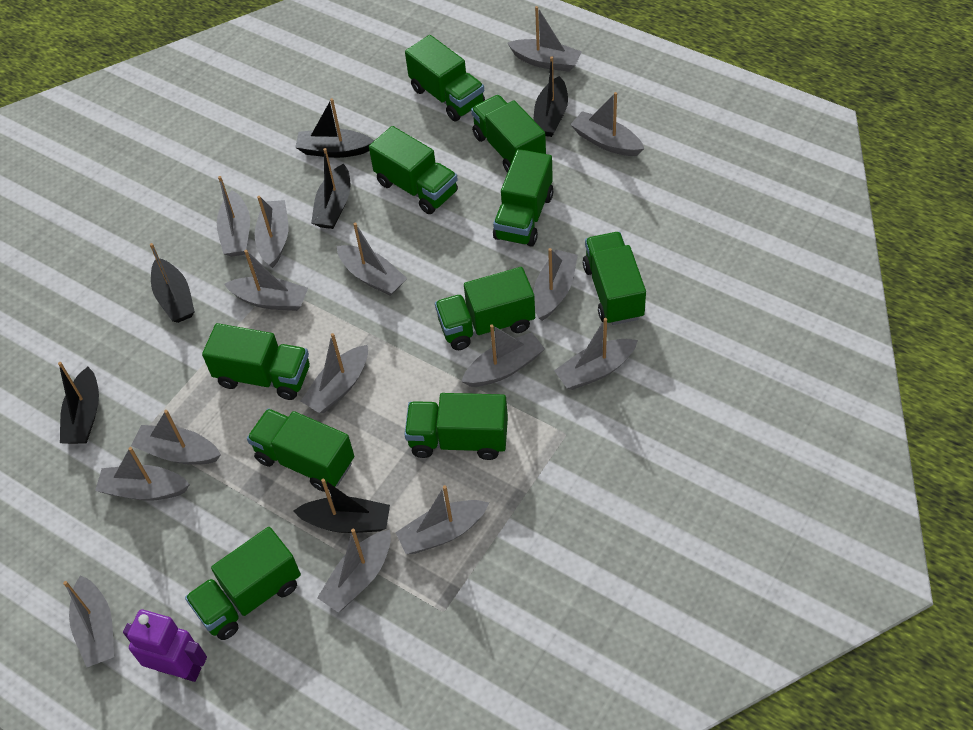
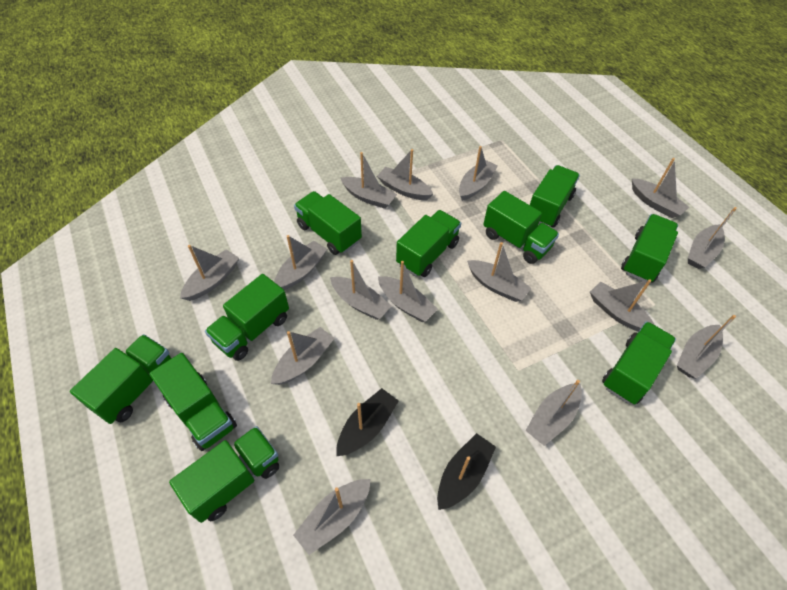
black boat: [58,362,99,444] [150,243,195,323] [293,479,390,533] [295,98,374,158] [311,148,350,229] [534,57,568,137] = 6 -> [336,388,399,456] [437,433,496,510] = 2
purple robot: [123,609,207,682] = 1 -> none = 0

